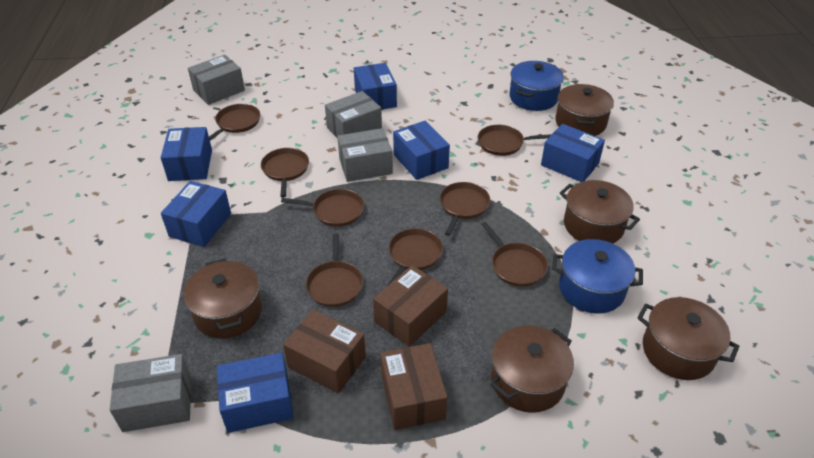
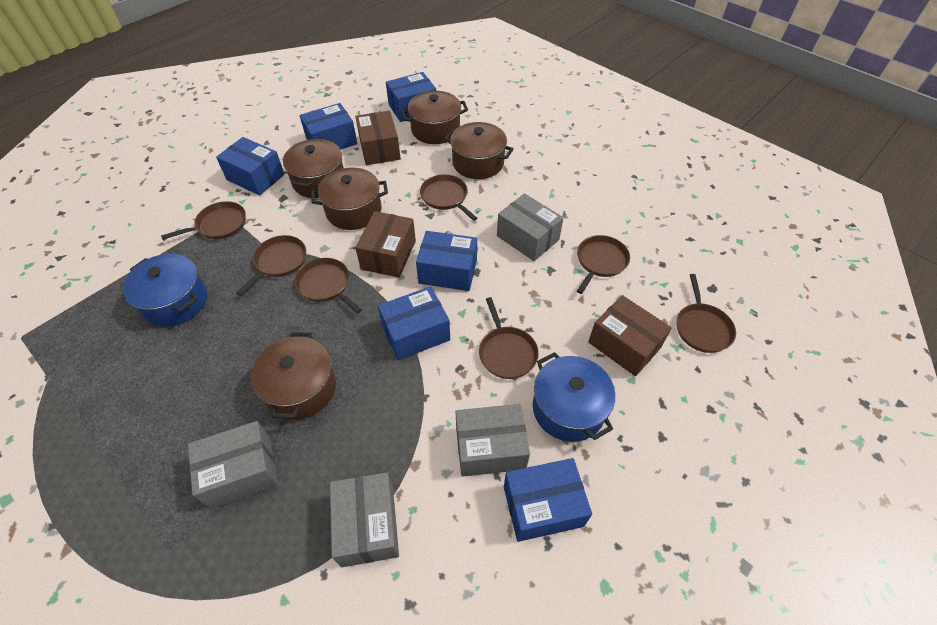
brown pan: [209,104,260,141] [261,148,309,198] [281,189,364,227] [306,233,363,307] [386,228,443,287] [439,182,490,236] [478,125,552,156] [481,222,548,287] = 8 -> [161,201,246,240] [236,235,306,295] [294,258,362,313] [420,174,477,221] [479,297,539,379] [577,235,630,294] [677,274,736,353] = 7

